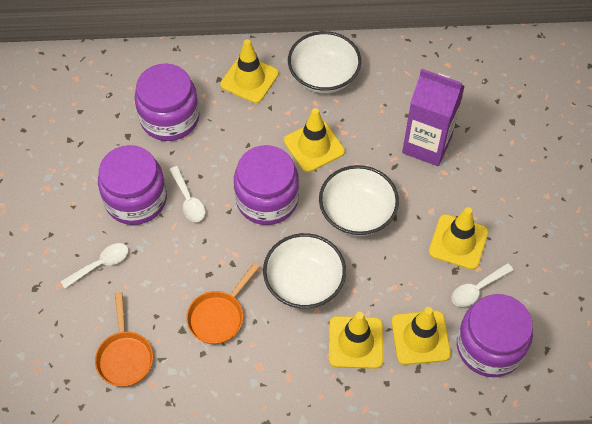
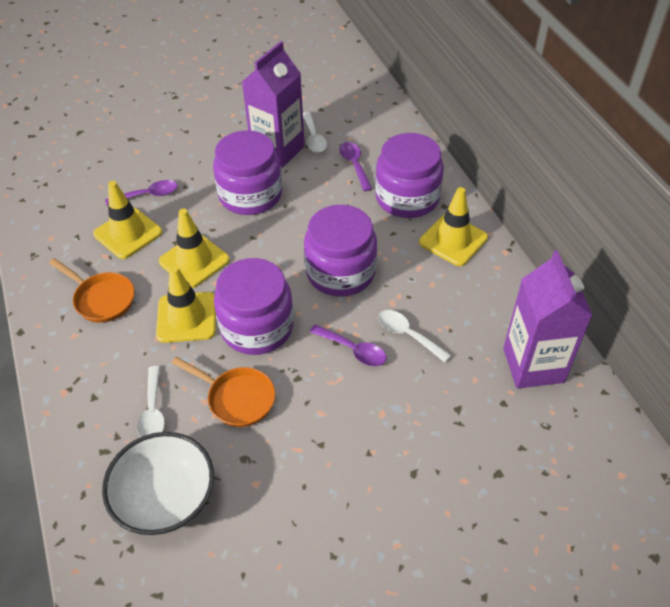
purple carton: [402,69,465,166] = 1 -> [242,41,305,168] [503,250,593,389] = 2
purple spoon: none = 0 -> [105,180,178,206] [310,324,387,366] [339,142,372,191] = 3
white bowl: [263,233,346,309] [288,31,361,93] [319,165,399,236] = 3 -> [102,432,214,535] = 1
yellow traffic cone: [220,39,279,103] [284,108,345,172] [329,312,383,369] [391,307,451,365] [429,207,488,270] = 5 -> [93,181,162,259] [156,266,216,343] [159,209,230,288] [419,187,488,266] = 4

